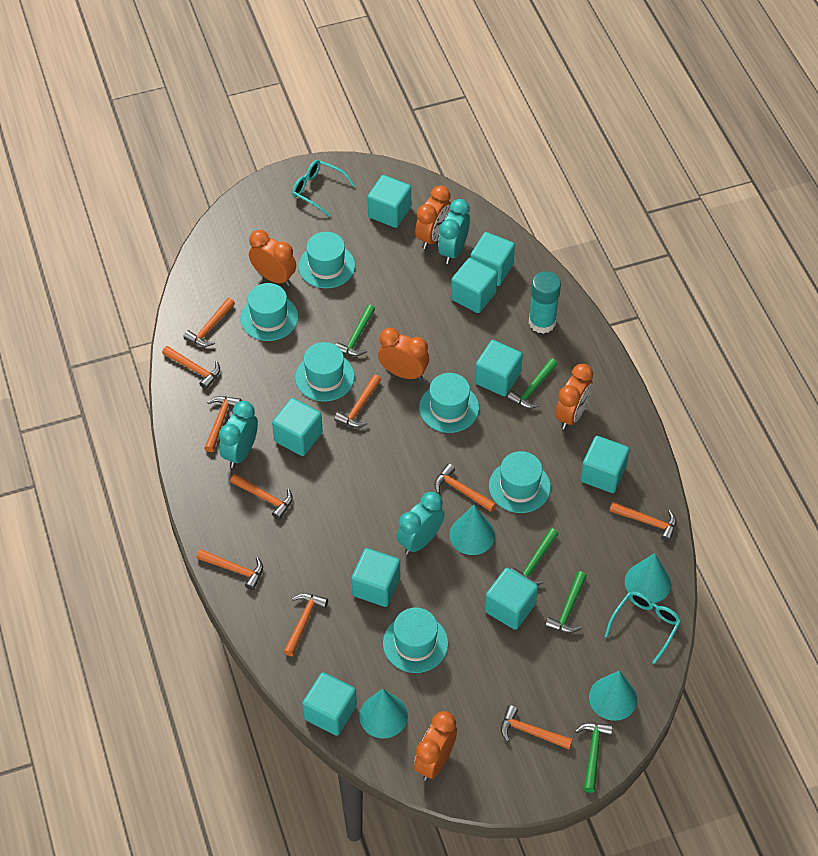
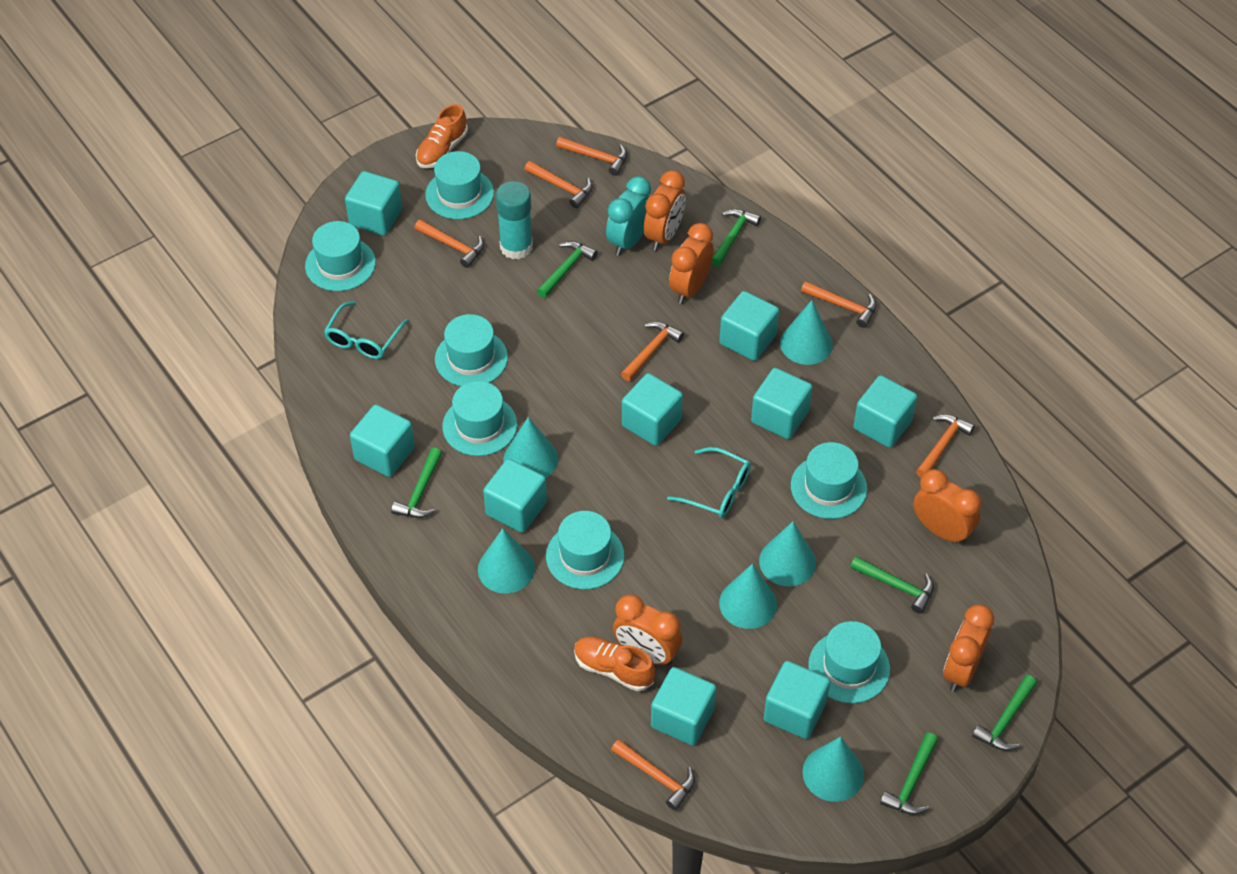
green hammer: [336,304,375,356] [507,358,557,409] [511,528,558,585] [545,571,587,633] [575,723,613,793] = 5 -> [391,448,442,518] [537,241,598,298] [711,209,761,267] [850,556,934,614] [880,733,938,815] [972,675,1037,751] = 6
orange hammer: [162,346,220,389] [183,298,235,347] [196,549,263,590] [204,396,241,452] [230,474,293,520] [283,593,328,656] [334,375,381,428] [434,464,496,512] [501,705,573,749] [609,502,676,542] = 10 -> [415,219,484,268] [525,161,593,208] [556,137,627,176] [611,739,695,810] [621,321,684,381] [801,281,876,328] [916,414,975,477] = 7
orange shoe: none = 0 -> [416,104,468,168] [574,637,656,691] = 2
turquoise clock: [219,401,258,468] [397,492,445,555] [438,199,470,264] = 3 -> [606,176,651,256] = 1
turquoise cone: [359,689,408,738] [450,505,495,555] [589,671,637,721] [625,553,671,603] = 4 -> [478,528,535,593] [503,417,558,478] [719,564,777,629] [759,521,816,586] [780,300,833,365] [803,737,864,802] = 6
turquoise hat: [240,283,298,341] [295,342,355,401] [298,232,355,288] [383,608,448,673] [419,373,479,433] [489,451,551,513] = 6 -> [305,221,376,291] [425,151,494,219] [435,314,508,386] [442,381,517,456] [546,511,625,590] [791,442,867,519] [808,621,890,703] = 7

